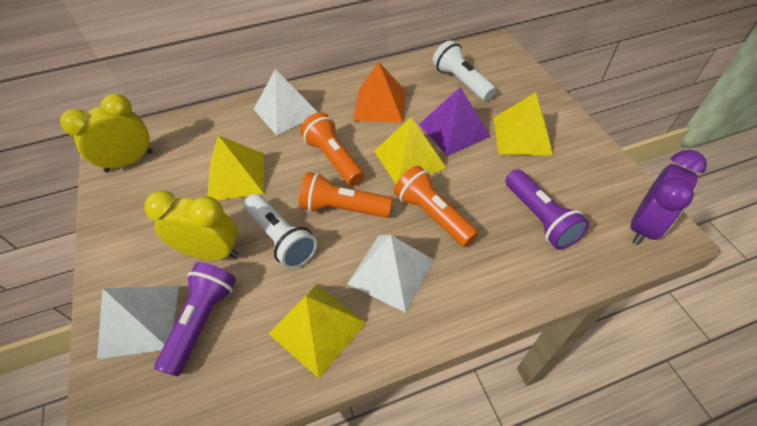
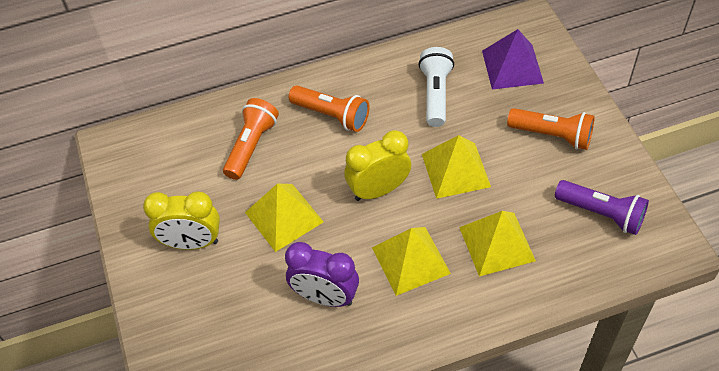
orange pyramid: [353,62,406,123] = 1 -> none = 0
purple flashlight: [154,262,236,377] [505,169,589,250] = 2 -> [555,180,649,235] = 1
white flashlight: [244,194,317,269] [433,40,496,101] = 2 -> [418,47,454,127] = 1
white pyramid: [97,286,179,359] [254,69,318,135] [347,235,434,313] = 3 -> none = 0

